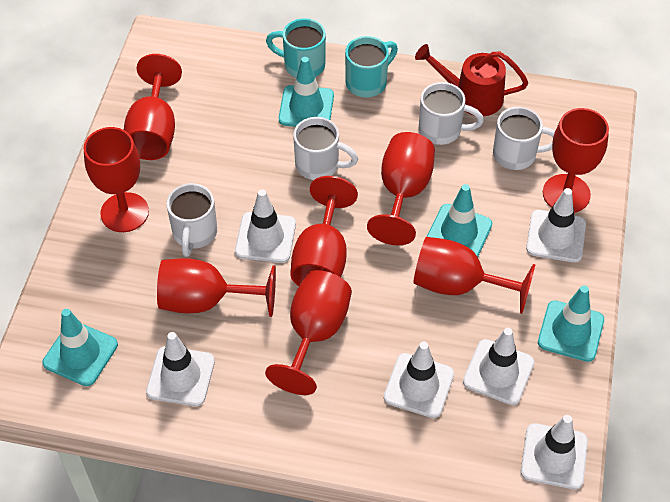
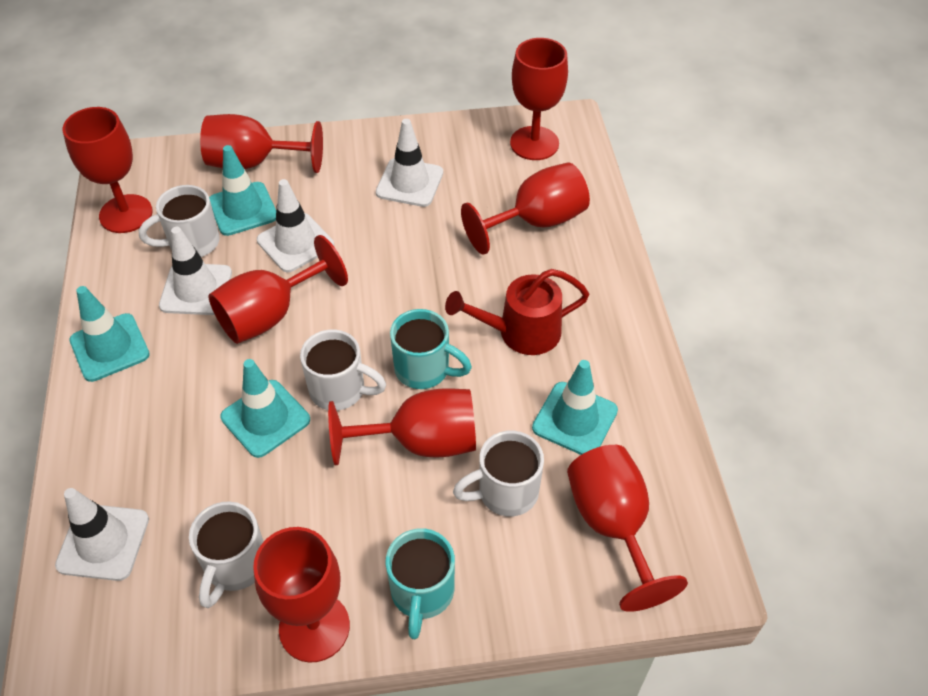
white traffic cone: [146,332,215,406] [235,189,296,263] [384,342,454,418] [463,328,535,405] [521,415,588,489] [526,188,586,263] = 6 -> [55,488,149,581] [159,227,232,315] [257,179,334,272] [376,119,443,207] = 4

